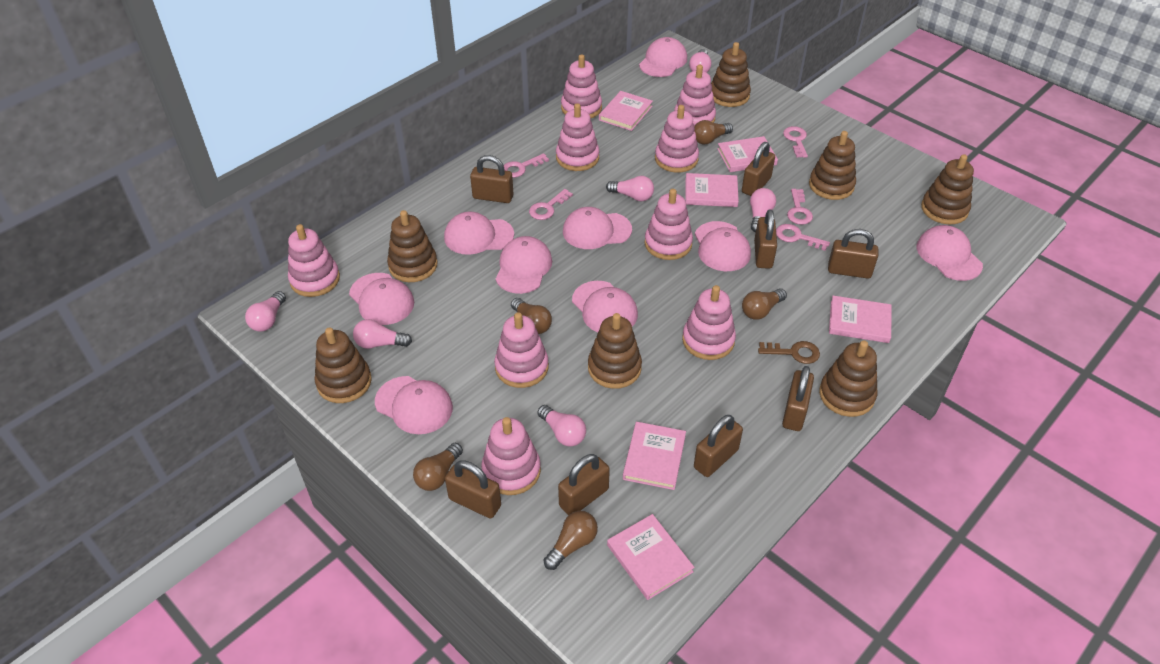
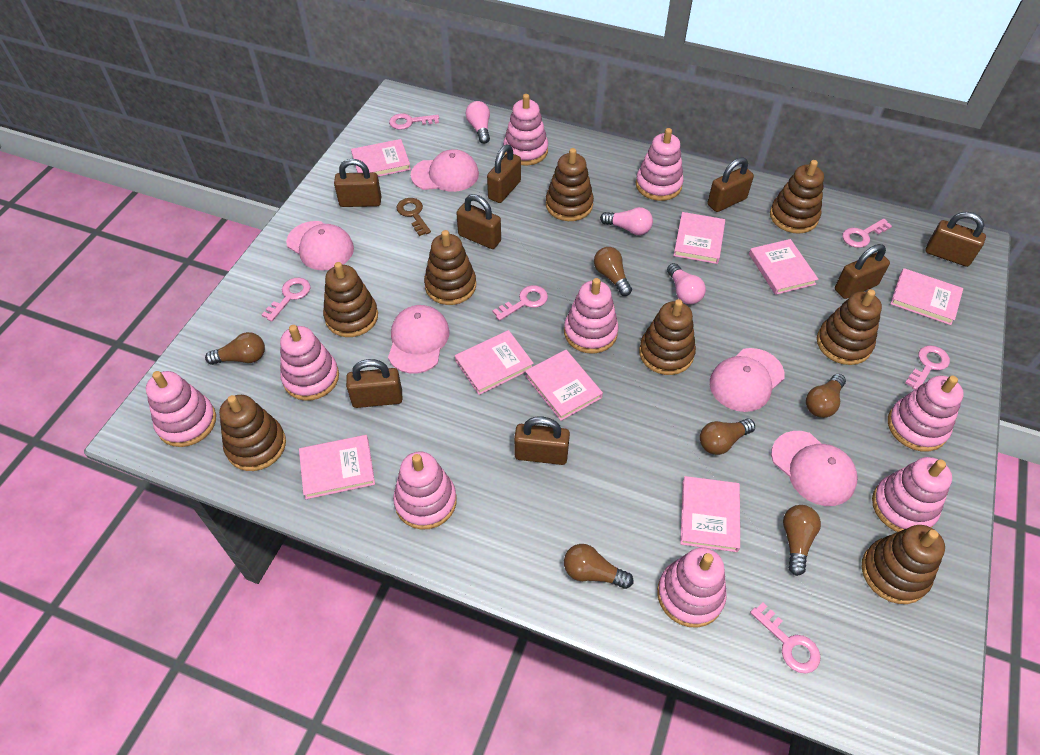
brown light bulb: [413,443,463,491] [511,298,552,334] [544,511,598,570] [694,120,733,144] [742,289,787,320] = 5 -> [205,332,265,365] [564,544,633,589] [594,247,632,296] [700,419,755,455] [783,505,821,576] [806,374,846,418] = 6
brown stacking toy: [315,327,372,403] [387,210,438,282] [588,313,642,389] [711,42,751,107] [809,131,856,200] [819,340,877,417] [921,154,974,224] = 7 -> [219,395,286,471] [323,262,378,337] [424,230,476,305] [546,148,594,221] [639,299,696,375] [770,160,824,234] [817,289,882,365] [862,525,945,604] = 8
pink book: [599,91,653,131] [607,514,694,600] [623,422,686,490] [685,173,739,207] [717,136,778,172] [829,296,892,343] = 6 -> [299,435,375,499] [351,139,411,177] [455,330,534,395] [525,350,603,421] [673,212,725,264] [680,476,740,552] [749,239,818,295] [890,268,963,325] = 8
pink cap: [349,273,414,325] [375,376,453,434] [444,212,514,255] [496,236,552,294] [563,207,632,249] [572,281,638,332] [639,37,687,77] [695,221,751,271] [916,225,983,281] = 9 -> [286,221,354,270] [388,305,450,374] [411,149,479,192] [710,348,785,412] [771,431,857,506] = 5
pink key: [504,153,549,178] [529,189,573,220] [776,224,830,251] [783,126,808,158] [787,189,813,225] = 5 -> [261,278,311,322] [389,113,439,130] [493,285,548,321] [750,602,821,674] [842,219,892,248] [905,345,950,390] = 6
pink light bulb: [245,291,286,332] [353,319,412,349] [537,405,586,447] [606,176,654,201] [689,49,711,72] [750,188,776,232] = 6 -> [466,101,490,144] [600,207,653,235] [667,263,706,304] = 3

